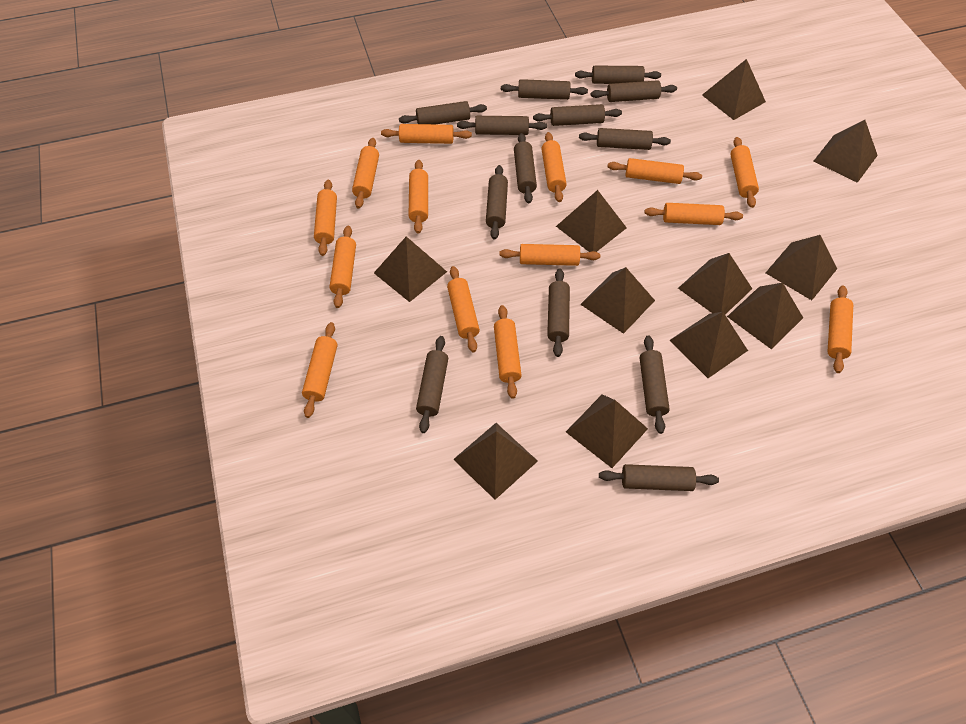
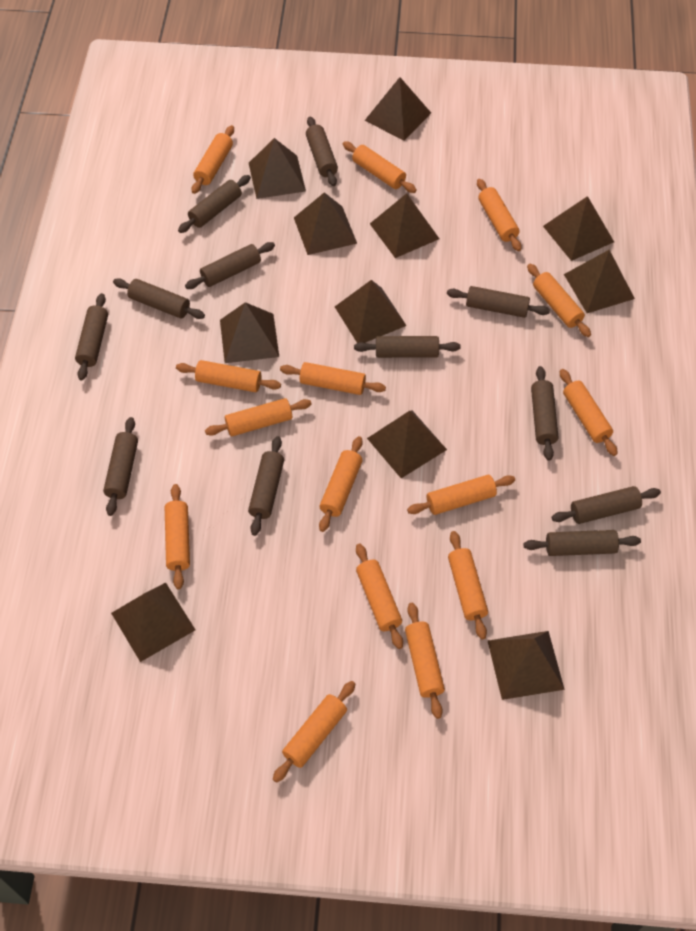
brown rolling pin: [399,101,487,124] [416,336,448,433] [457,116,547,135] [486,165,508,240] [501,79,588,100] [514,133,537,203] [533,104,622,126] [547,269,570,357] [575,66,661,84] [579,128,671,150] [591,80,677,102] [599,464,719,491] [640,335,670,434] = 13 -> [75,293,108,381] [103,417,138,516] [113,278,205,319] [178,175,251,233] [185,242,275,289] [248,436,284,536] [306,117,338,186] [354,336,461,358] [447,286,550,318] [523,530,641,556] [531,366,558,461] [552,486,661,524] = 12
orange rolling pin: [302,322,337,418] [314,180,337,256] [330,226,356,308] [352,138,379,209] [381,124,472,144] [408,160,428,234] [447,266,480,352] [494,305,522,399] [499,244,600,266] [541,132,567,202] [608,158,702,184] [644,203,743,225] [730,137,759,208] [828,286,853,373] = 14 -> [165,484,190,589] [176,360,281,392] [192,125,234,194] [205,398,312,436] [273,681,355,783] [280,362,386,395] [319,436,363,532] [343,141,417,193] [356,544,403,649] [405,603,445,719] [407,475,515,515] [448,531,488,639] [477,179,521,251] [527,264,591,337] [560,369,618,456] = 15

